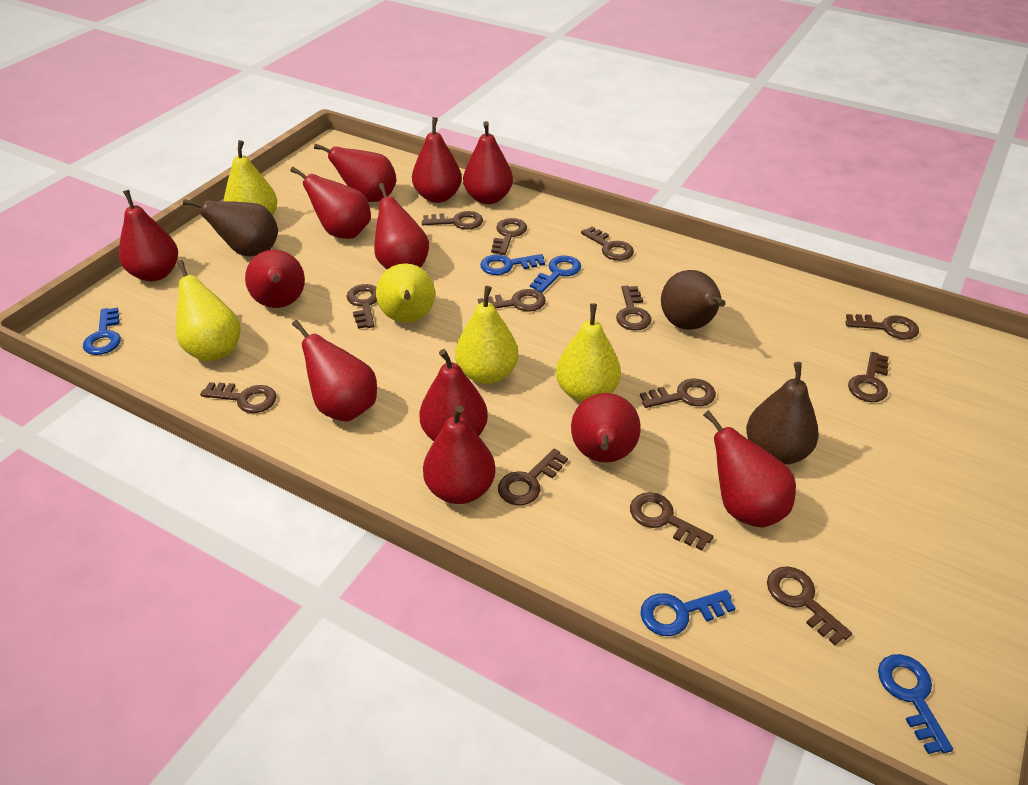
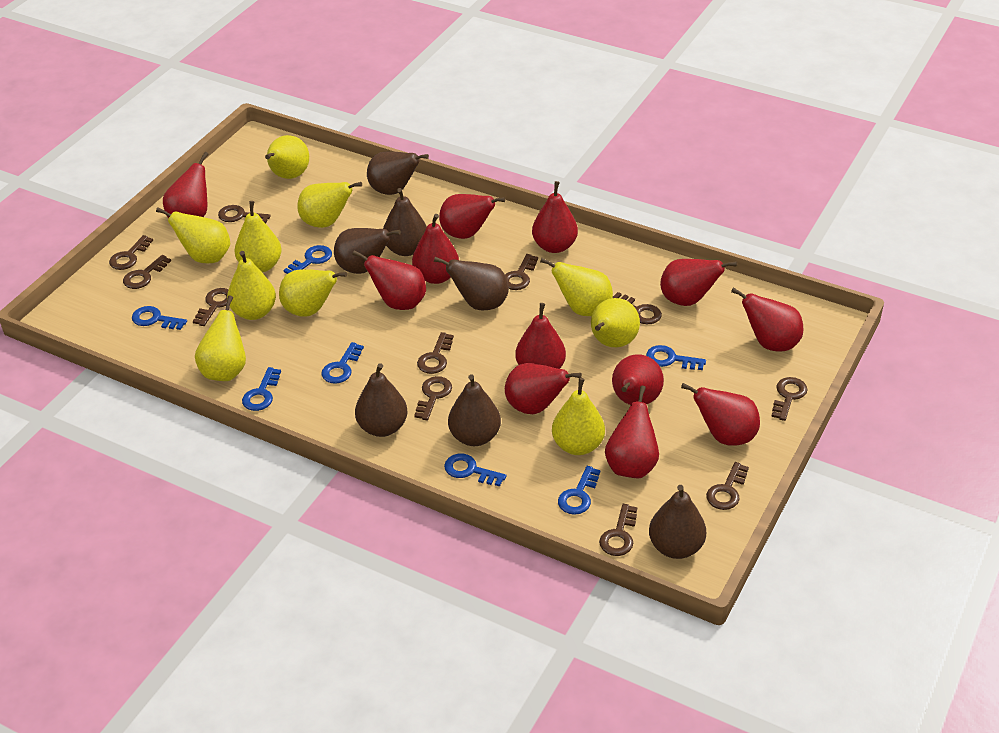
blue key: [83,308,121,355] [480,254,545,275] [530,256,581,293] [640,590,736,636] [878,654,953,754] = 5 -> [132,306,187,330] [242,367,281,411] [283,245,332,274] [321,342,364,384] [444,454,507,487] [558,466,600,515] [646,345,706,370] = 7
brown key: [200,382,277,413] [347,284,377,329] [422,211,483,230] [478,289,546,312] [491,218,527,255] [498,449,568,506] [581,226,634,261] [616,286,652,331] [630,492,714,551] [640,379,716,408] [767,566,852,645] [845,314,919,340] [848,352,889,402] = 13 -> [109,235,153,270] [123,255,171,289] [193,288,229,326] [218,205,271,224] [414,376,452,421] [417,332,454,374] [505,254,538,290] [599,504,637,556] [613,292,662,324] [706,462,749,510] [771,377,808,421] = 11
brown pear: [183,199,278,256] [661,270,726,330] [746,362,819,465] = 3 -> [334,228,401,274] [355,363,407,437] [367,152,429,195] [383,188,427,256] [434,257,509,310] [448,374,501,446] [649,485,706,559] = 7
yellow pear: [176,260,241,361] [224,140,277,215] [376,263,435,323] [455,286,518,384] [556,303,621,402] = 5 -> [156,207,230,263] [195,295,246,381] [227,251,276,320] [235,201,282,273] [265,135,309,179] [279,269,347,317] [297,182,362,228] [540,258,613,316] [552,378,605,455] [591,298,640,347] = 10

